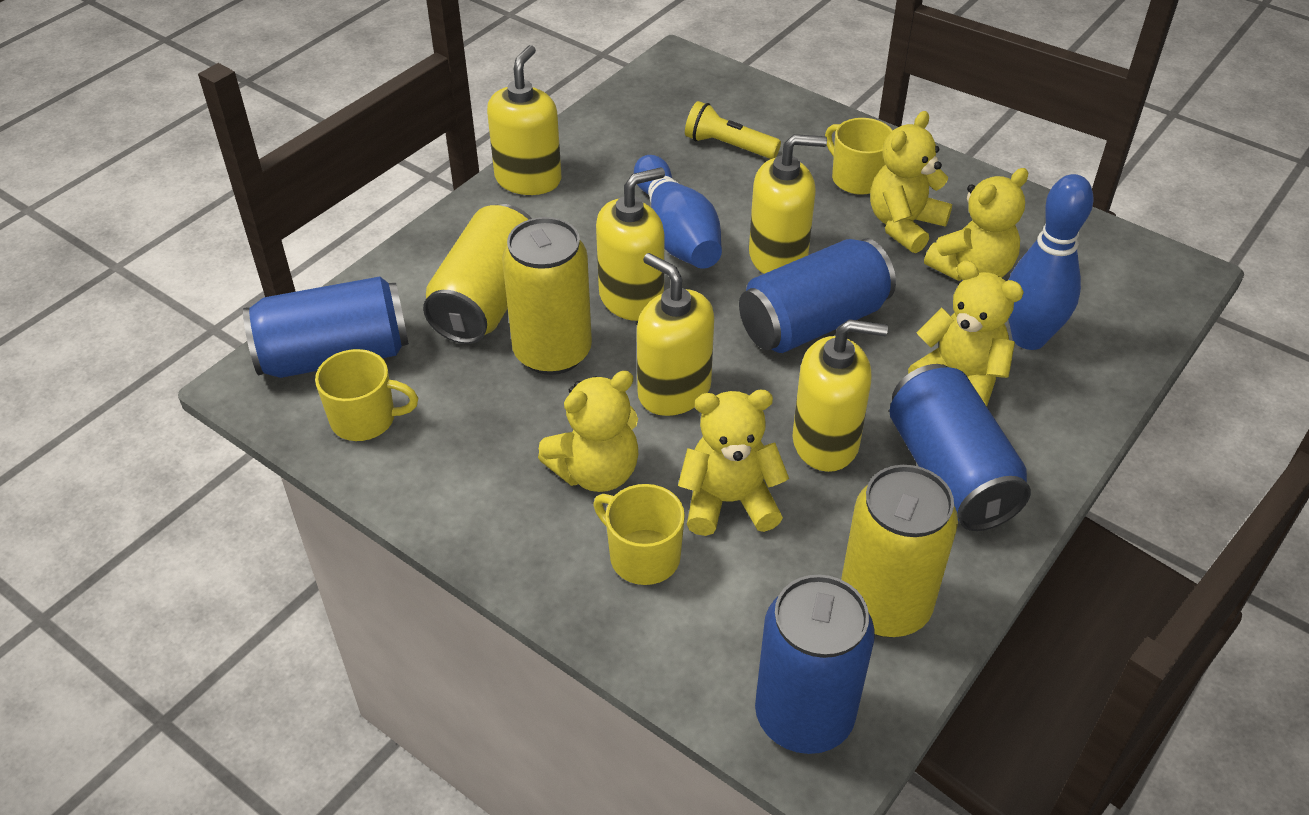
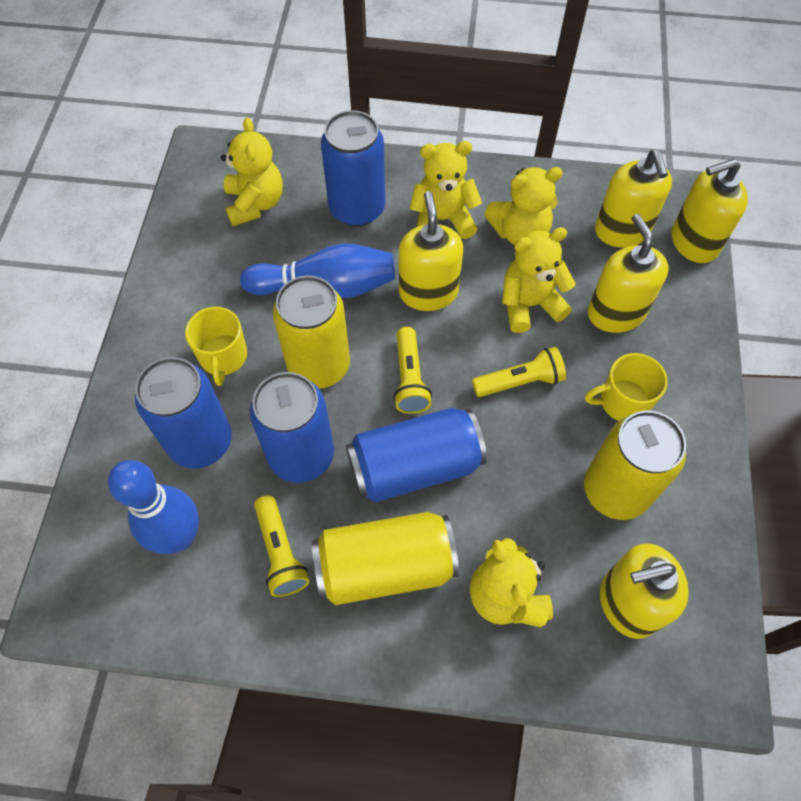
yellow flashlight: [685,101,781,159] = 1 -> [254,495,310,597] [393,327,432,414] [472,347,566,397] = 3
yellow mug: [315,349,418,441] [593,484,685,585] [825,118,893,195] = 3 -> [185,307,247,386] [585,353,668,421] = 2

